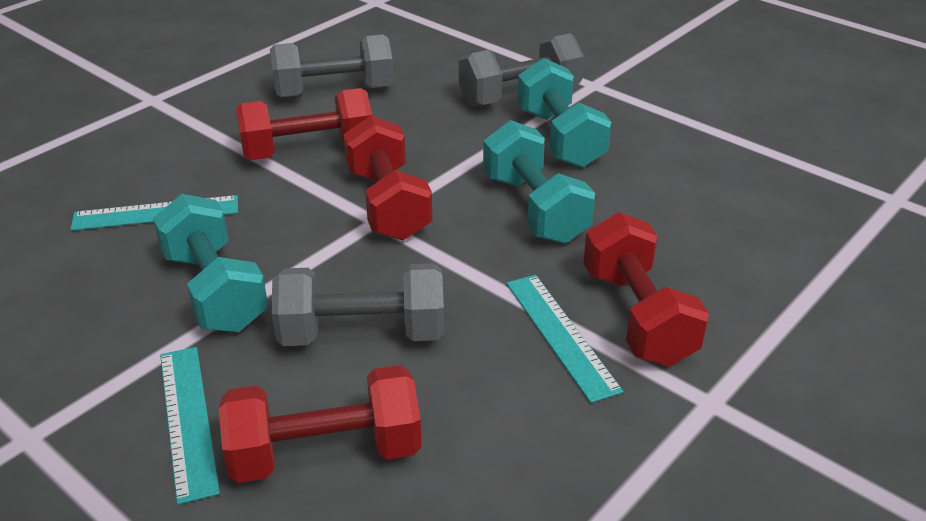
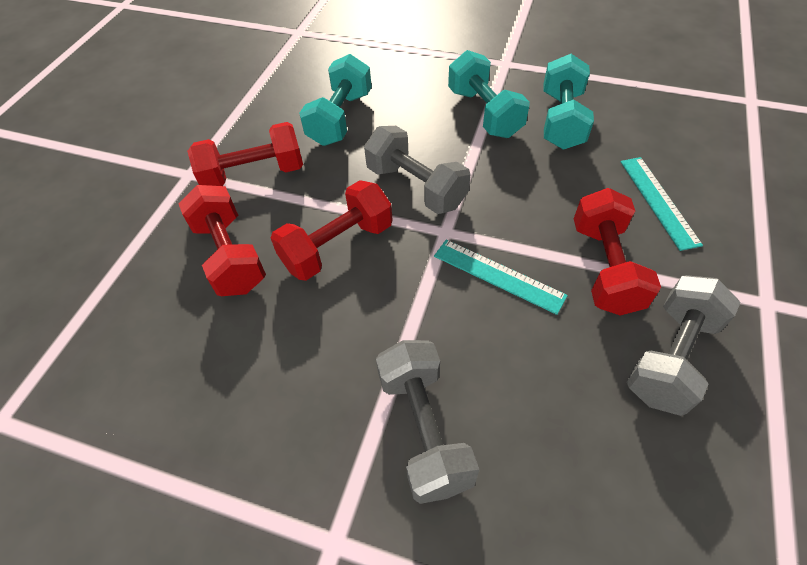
turquoise ruler: [70,195,238,231] [160,347,220,505] [506,275,624,403] = 3 -> [434,240,568,315] [621,157,703,251] = 2

